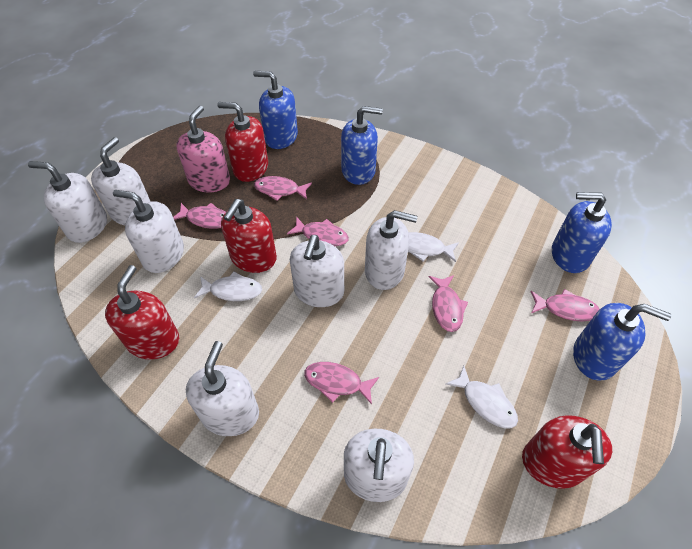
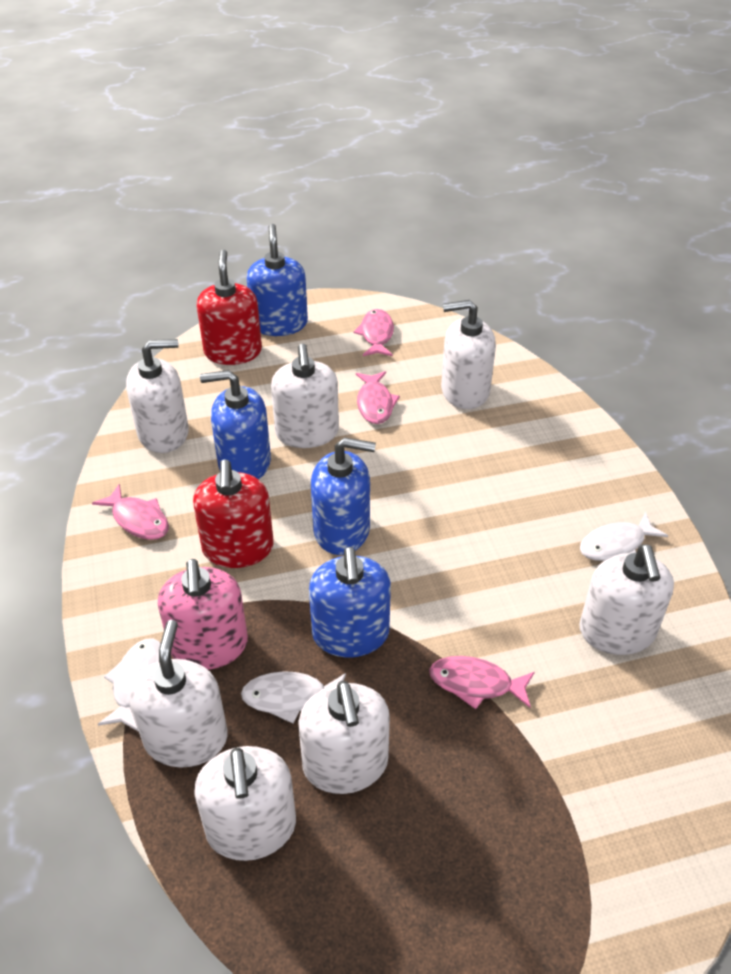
pink fish: [173,203,226,229] [254,176,312,201] [287,216,349,246] [304,362,379,404] [429,275,468,332] [530,289,600,322] = 6 -> [92,484,169,540] [354,309,394,356] [356,371,400,424] [429,656,535,709] = 4
red soap dispenser: [105,265,179,360] [217,102,268,182] [221,199,277,273] [522,415,612,489] = 4 -> [193,459,274,568] [197,250,262,365] = 2

